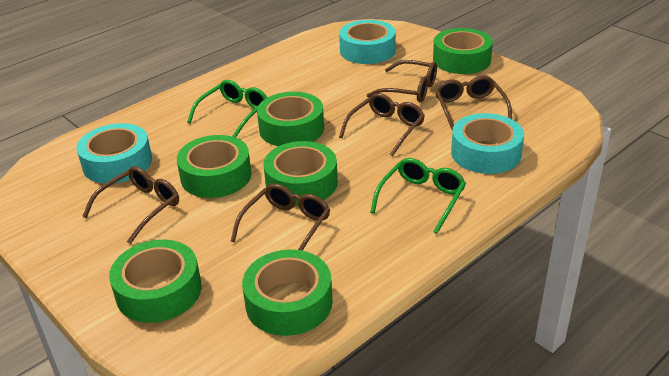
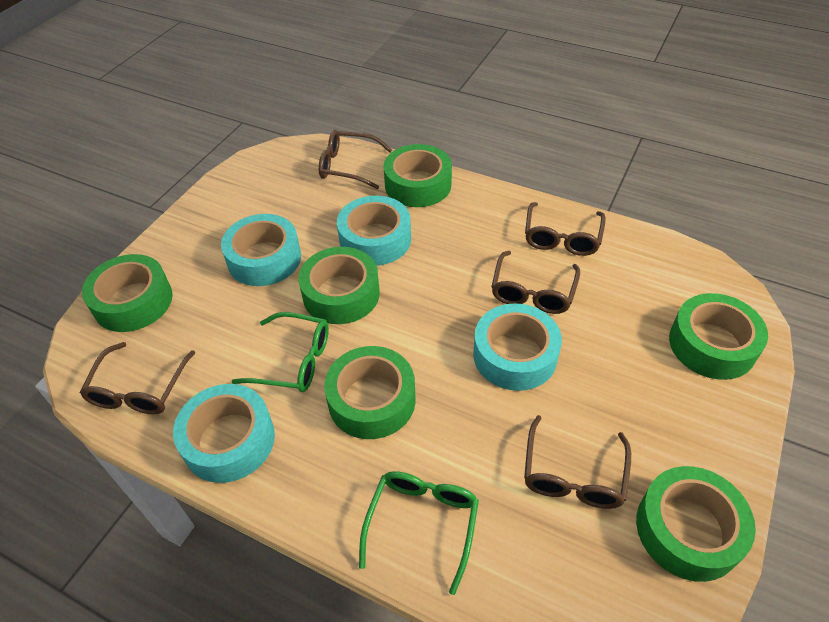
turquoise tape: [77,123,152,183] [339,20,396,64] [451,113,524,174] = 3 -> [173,384,275,483] [221,214,301,286] [337,196,411,266] [473,303,562,391] = 4

